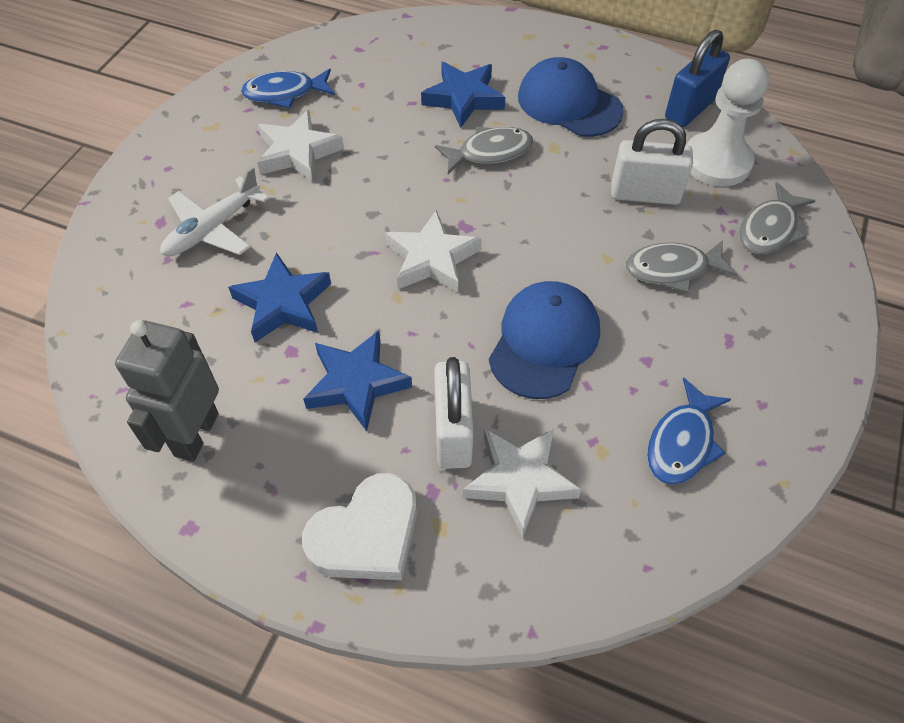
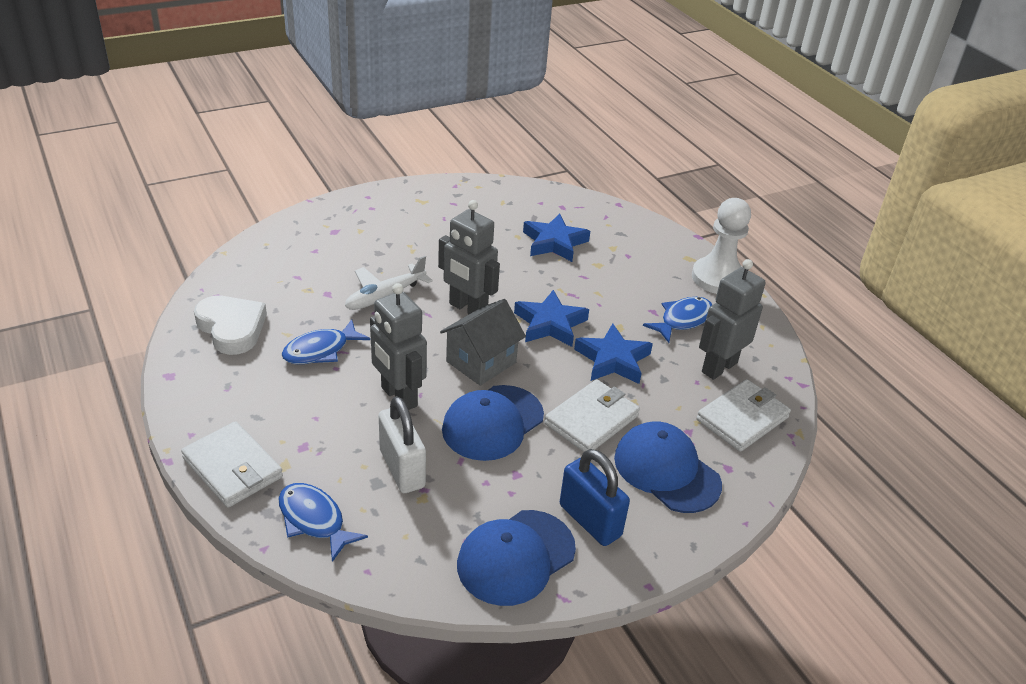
blue cap: [489,281,600,399] [518,57,624,137] = 2 -> [442,385,544,461] [457,510,576,606] [614,421,722,513] = 3
blue fish: [241,69,335,108] [647,378,731,485] = 2 -> [278,483,368,562] [282,319,370,364] [643,297,712,343] = 3
grey fish: [435,127,533,174] [626,240,737,293] [739,182,815,255] = 3 -> none = 0
grey house: none = 0 -> [440,299,526,386] = 1
grey robot: [115,320,219,462] = 1 -> [370,283,427,410] [438,200,500,314] [699,259,766,380] = 3
white padlock: [434,357,474,469] [611,119,693,205] = 2 -> [379,396,426,493] = 1
white star: [257,110,344,182] [385,210,482,293] [463,428,581,538] = 3 -> none = 0
white wallet: none = 0 -> [181,421,283,508] [545,379,640,452] [696,379,791,452] = 3

